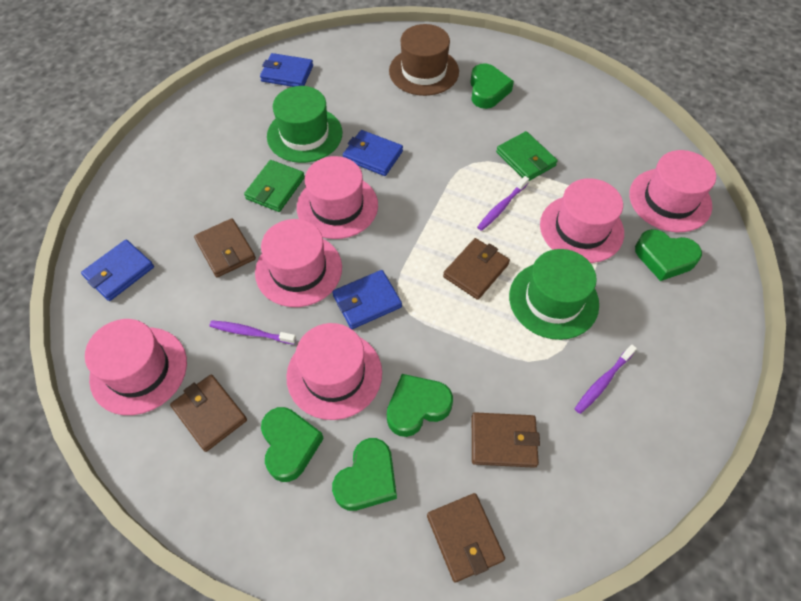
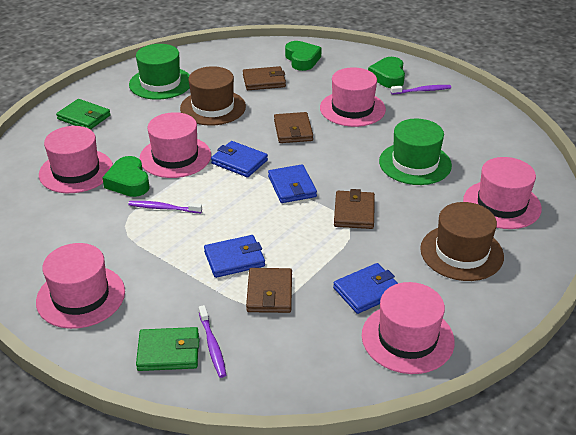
brown hat: [389,24,459,96] = 1 -> [180,66,246,126] [420,202,504,281] = 2
brown wallet: [170,375,247,452] [194,218,256,277] [427,493,505,582] [443,238,510,300] [472,412,540,468] = 5 -> [243,66,286,90] [246,268,292,313] [274,112,313,143] [334,189,375,229] = 4
green heart: [261,407,324,482] [332,438,397,511] [387,374,453,437] [470,63,514,109] [635,229,702,281] = 5 -> [102,156,150,197] [285,41,322,71] [368,57,405,88] = 3

